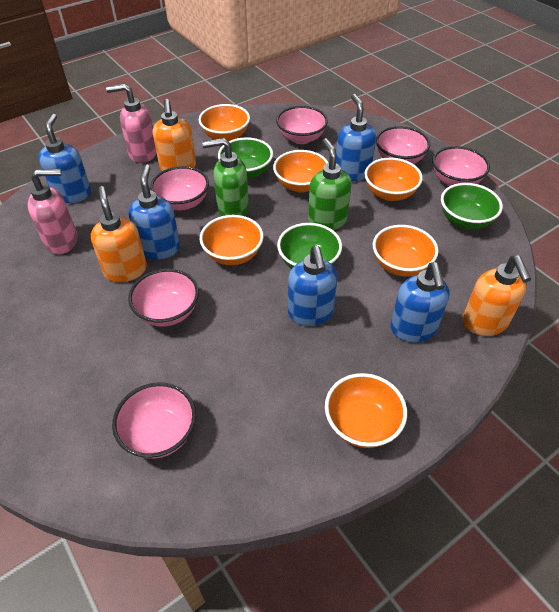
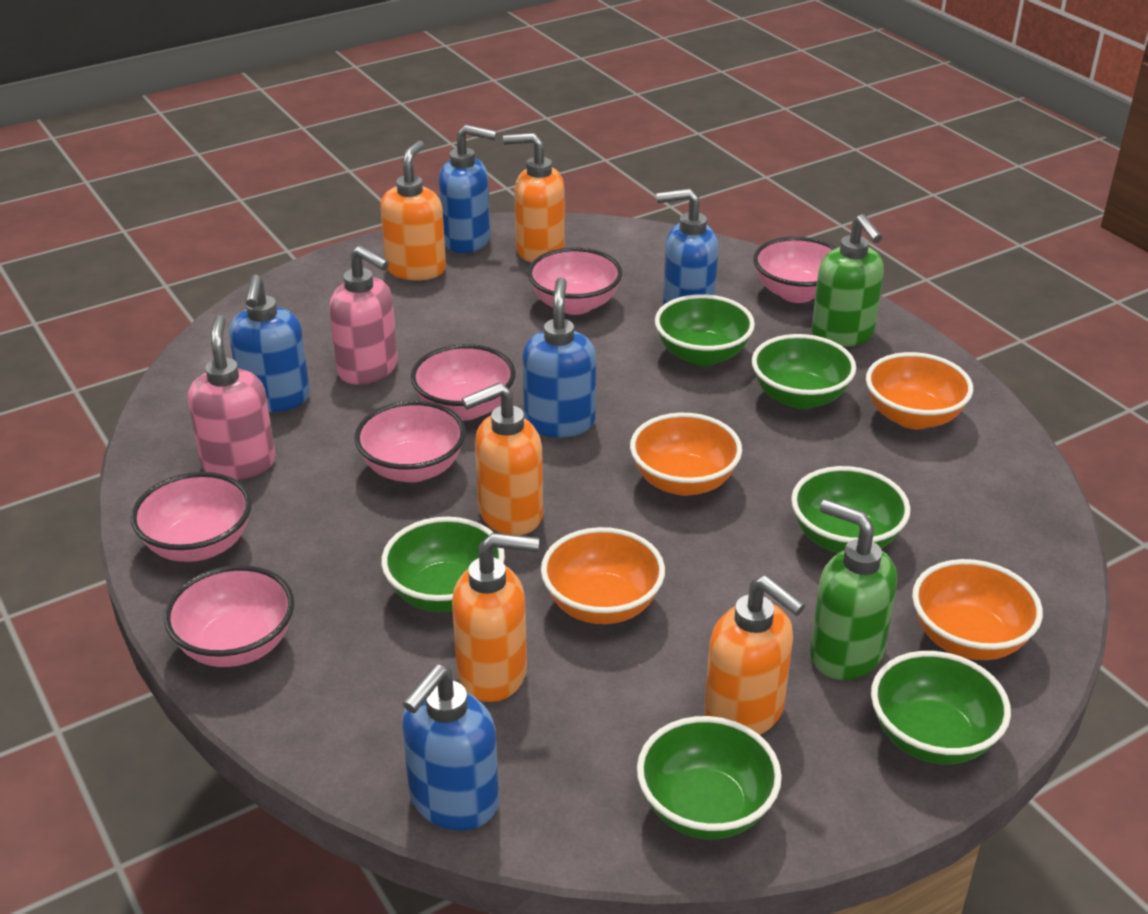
green bowl: [218,137,273,179] [277,223,342,269] [441,183,503,229] = 3 -> [381,517,505,612] [637,716,782,839] [655,294,755,366] [752,334,856,410] [791,466,911,553] [871,651,1011,764] = 6
orange bowl: [199,104,250,142] [200,215,264,265] [273,150,328,192] [325,373,407,448] [364,158,423,201] [373,225,438,277] = 6 -> [541,527,665,624] [630,413,742,496] [866,352,973,429] [912,559,1043,660] = 4
orange soap dispenser: [91,186,147,282] [153,99,196,171] [462,256,531,336] = 3 -> [380,141,446,281] [452,533,539,702] [462,383,543,535] [503,133,565,262] [704,575,805,735] = 5

